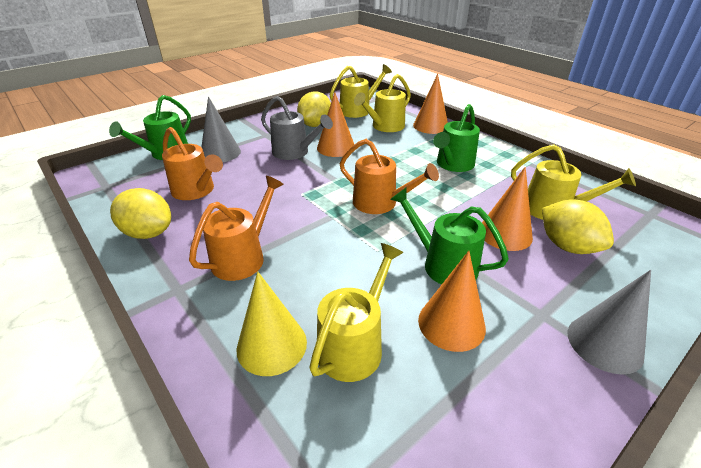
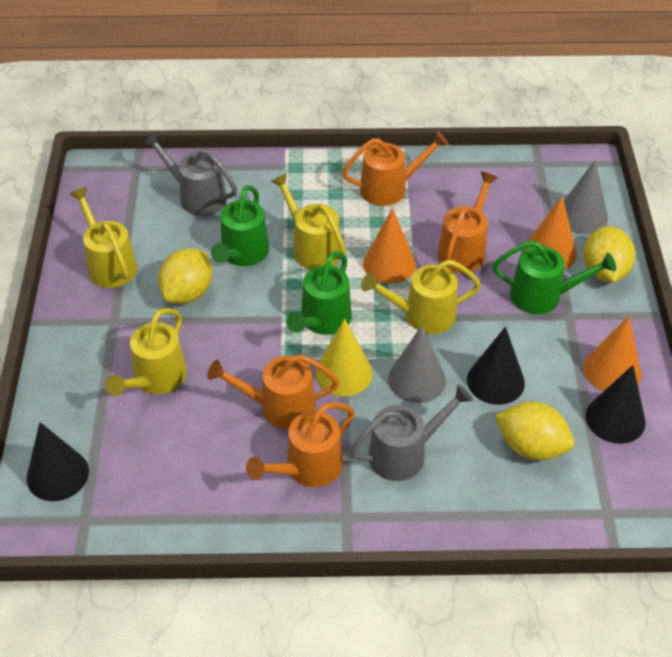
black cone: none = 0 -> [27,422,89,501] [467,327,525,405] [586,365,646,444] = 3
grey watering can: [261,96,333,160] = 1 -> [143,132,237,216] [350,384,473,481] = 2
orange cone: [317,92,354,157] [413,74,448,134] [418,251,486,352] [482,167,533,251] = 4 -> [363,208,416,284] [524,196,577,270] [583,316,641,391] = 3
orange watering can: [162,127,223,200] [189,176,284,281] [339,139,439,214] = 3 -> [207,355,339,429] [246,402,355,487] [342,131,449,206] [437,172,498,273] = 4

